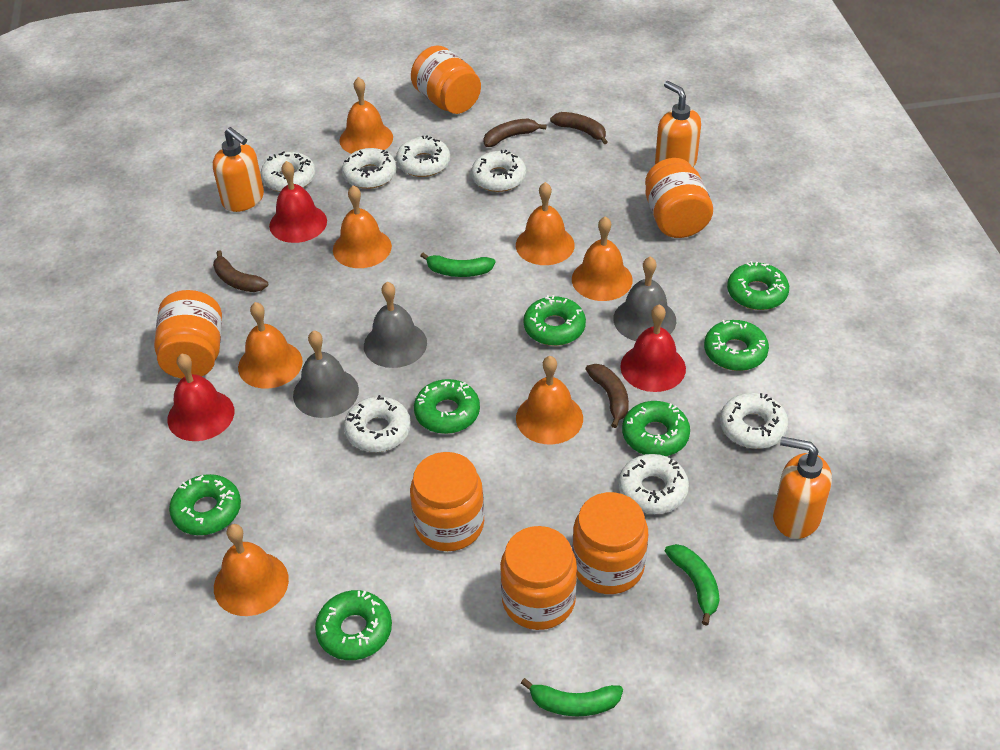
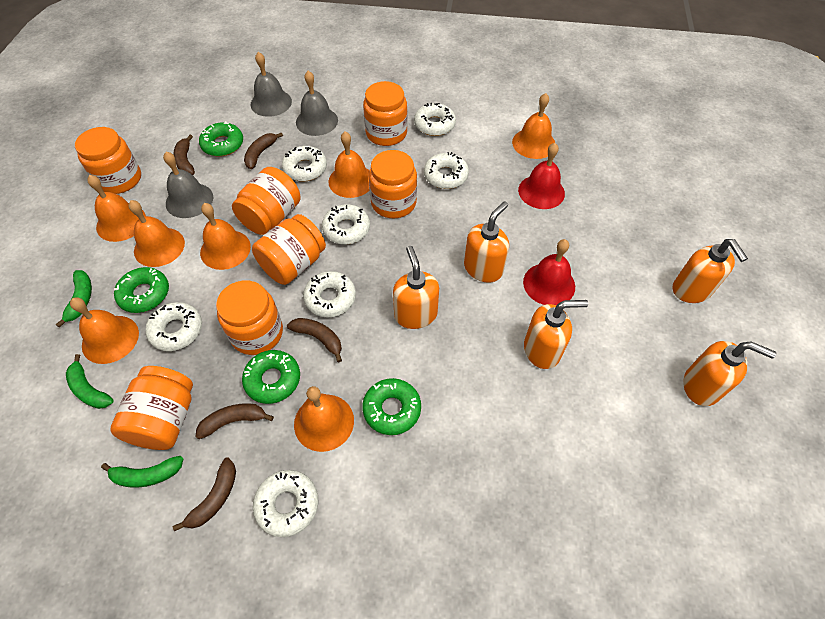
brown banana: [213,250,268,292] [484,119,547,147] [550,112,607,144] [585,364,629,428] = 4 -> [173,135,195,175] [173,457,236,532] [196,403,274,439] [244,132,283,169] [287,318,342,362] = 5
green donut: [169,474,241,535] [315,590,392,660] [414,379,480,434] [523,295,586,346] [622,401,690,456] [704,320,769,371] [727,261,789,310] = 7 -> [114,267,169,313] [199,121,243,157] [242,350,300,404] [362,378,421,435] = 4
orange jar: [154,290,222,379] [410,452,484,551] [411,45,481,114] [500,526,577,630] [572,492,648,594] [645,158,713,238] = 6 -> [75,127,141,194] [110,366,193,450] [216,280,283,355] [232,167,301,235] [252,214,326,285] [363,81,408,146] [369,150,417,218] = 7
orange soap dispenser: [213,127,264,212] [655,81,701,167] [773,437,832,539] = 3 -> [393,246,439,329] [464,201,509,283] [524,300,588,369] [673,239,748,303] [683,341,777,406] = 5
red bell: [167,353,234,441] [269,161,327,243] [620,304,686,392] = 3 -> [518,143,565,209] [523,239,575,305] = 2

